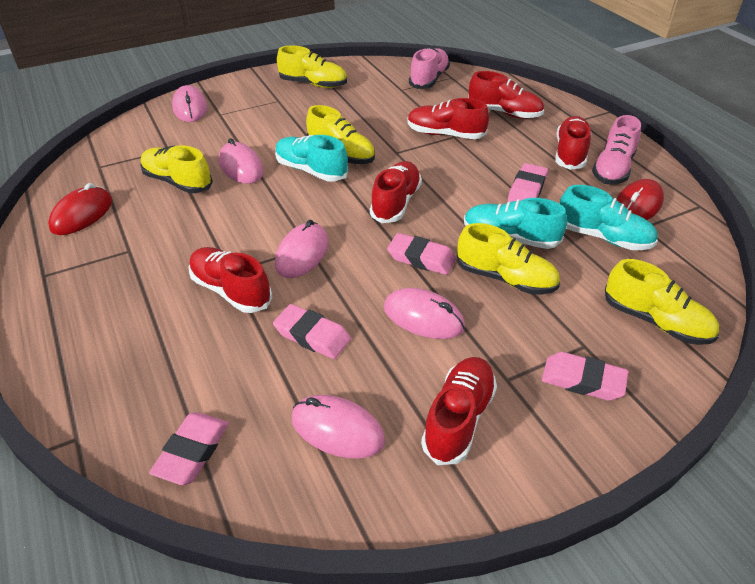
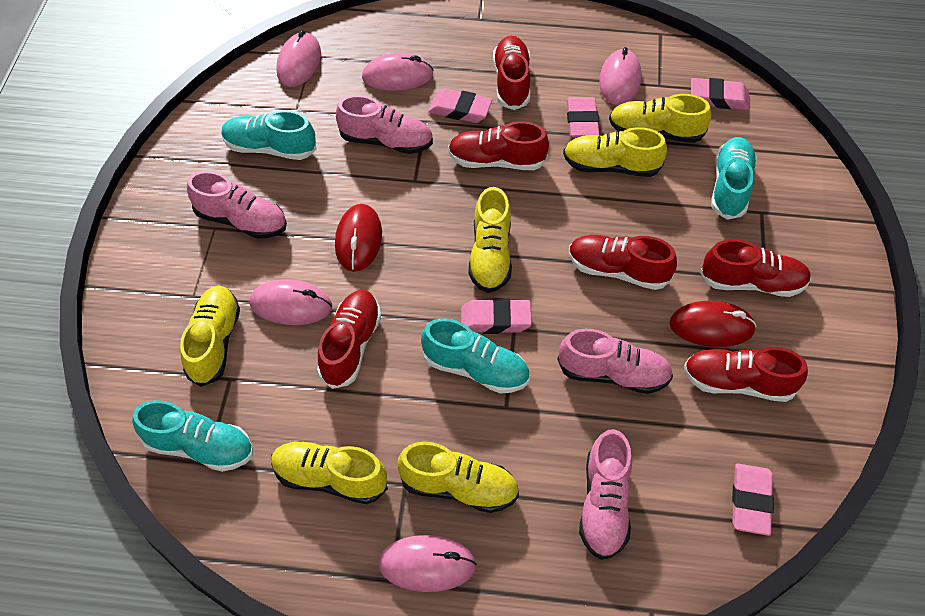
pink shoe: [409,48,450,89] [592,115,641,185] = 2 -> [187,171,287,239] [336,95,433,154] [558,329,673,394] [579,429,632,560] = 4
turquoise shoe: [275,135,348,181] [464,198,567,249] [559,185,658,250] = 3 -> [132,400,253,472] [221,110,317,160] [421,318,530,394] [711,137,757,220] = 4
yellow shoe: [140,145,213,193] [277,46,347,88] [306,105,375,164] [457,223,560,294] [605,259,719,345] = 5 -> [180,285,240,387] [271,441,388,504] [398,442,519,513] [468,187,512,293] [563,127,667,177] [609,94,711,143] = 6

